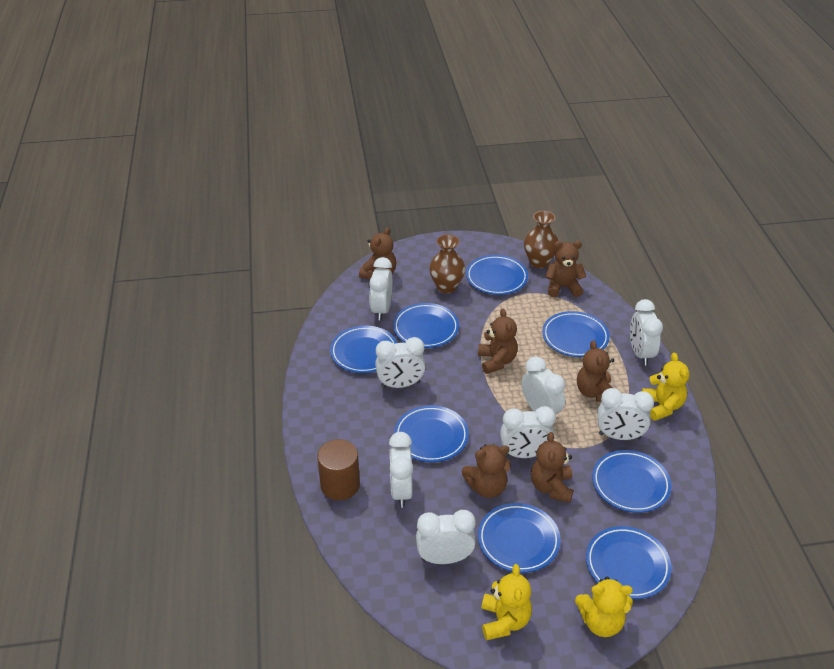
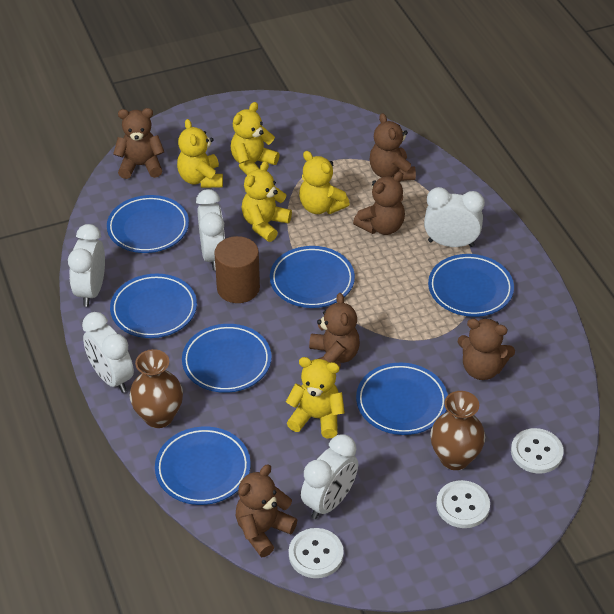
blue plate: [330,326,397,373] [393,303,459,348] [394,405,469,462] [466,255,528,295] [478,503,561,573] [542,311,610,357] [586,526,671,599] [592,450,672,513] = 8 -> [107,195,189,253] [110,273,197,338] [155,427,251,505] [182,324,272,393] [270,246,355,308] [356,363,448,435] [428,254,514,317] = 7
white button: none = 0 -> [289,528,344,578] [436,480,490,528] [511,428,564,474] = 3
white clock: [369,257,392,320] [375,337,426,388] [389,432,413,508] [416,510,476,564] [500,406,556,458] [521,356,565,415] [597,388,654,440] [630,299,663,366] = 8 -> [68,224,105,307] [82,312,134,393] [196,189,225,270] [301,434,358,519] [424,187,485,247] = 5
yellow teddy bear: [482,564,532,640] [575,577,633,637] [642,353,689,421] = 3 -> [177,119,223,188] [231,102,280,175] [242,161,292,242] [286,357,345,438] [299,151,350,214] = 5

